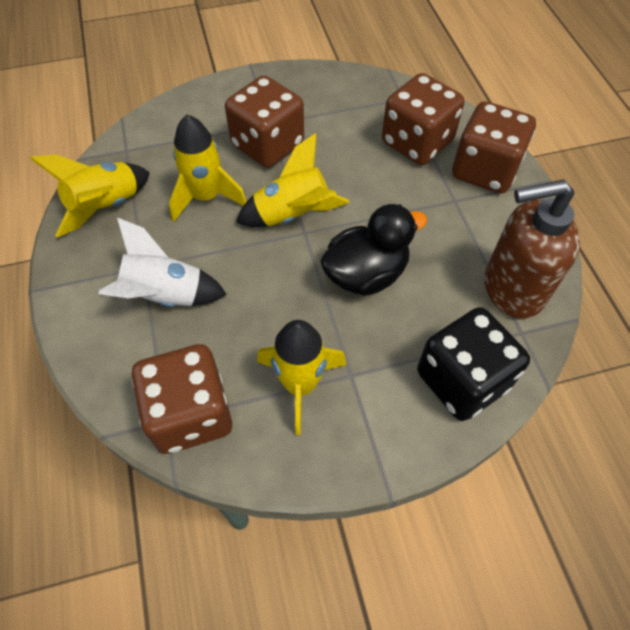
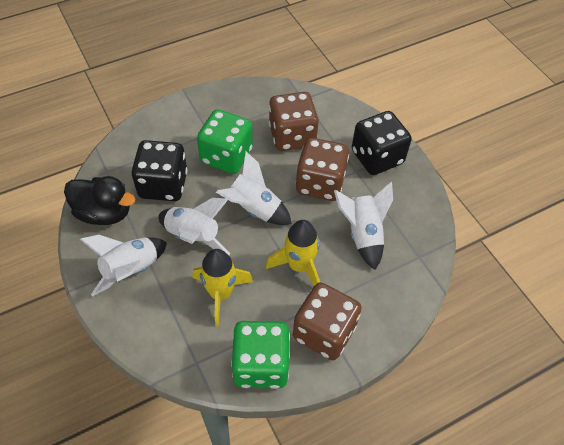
black dice: [417,307,530,421] = 1 -> [131,140,188,201] [352,111,412,175] = 2
brown dice: [132,344,232,454] [225,75,304,168] [382,73,464,165] [452,101,536,194] = 4 -> [269,92,319,151] [293,282,362,360] [296,138,349,201] = 3
brown soap dispenser: [485,179,580,318] = 1 -> none = 0
green dice: none = 0 -> [197,110,253,174] [231,321,290,389] = 2
white rocket: [98,218,227,307] = 1 -> [80,235,167,297] [158,198,231,255] [216,151,292,225] [334,182,393,270] = 4
yellow rocket: [30,154,150,238] [169,115,246,222] [236,133,349,227] [257,320,347,435] = 4 -> [193,249,253,327] [266,220,320,286] = 2

